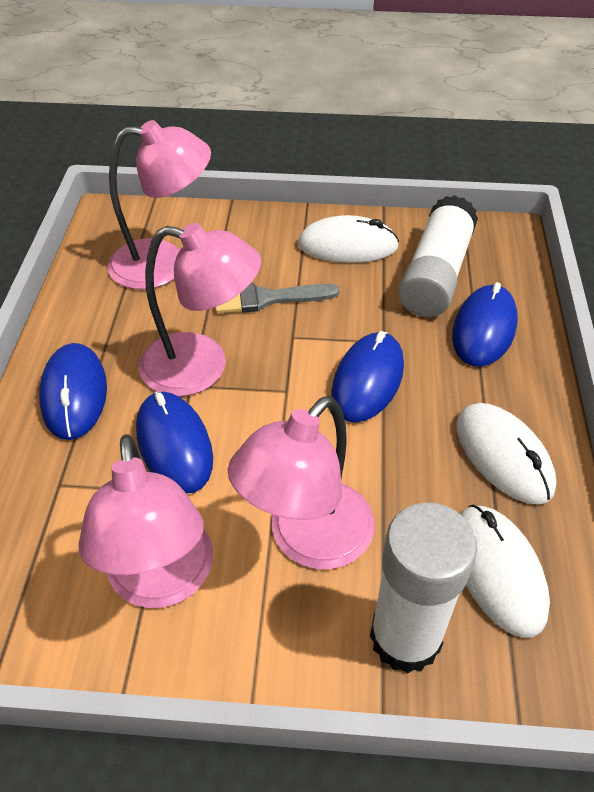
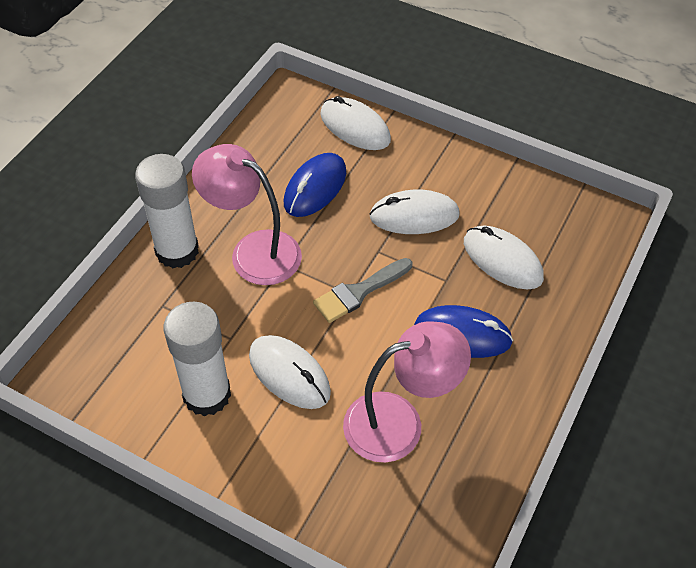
blue mouse: [39,343,107,440] [136,392,213,494] [331,331,404,423] [452,282,518,367] = 4 -> [284,153,346,217] [414,305,513,358] = 2
pink lamp: [78,434,213,608] [108,120,211,290] [139,223,261,397] [228,396,375,569] = 4 -> [192,144,302,285] [343,321,471,463] = 2
white mouse: [298,215,399,263] [456,403,557,505] [460,504,550,638] = 3 -> [249,335,331,409] [320,96,391,150] [369,190,460,234] [464,226,544,289] = 4

